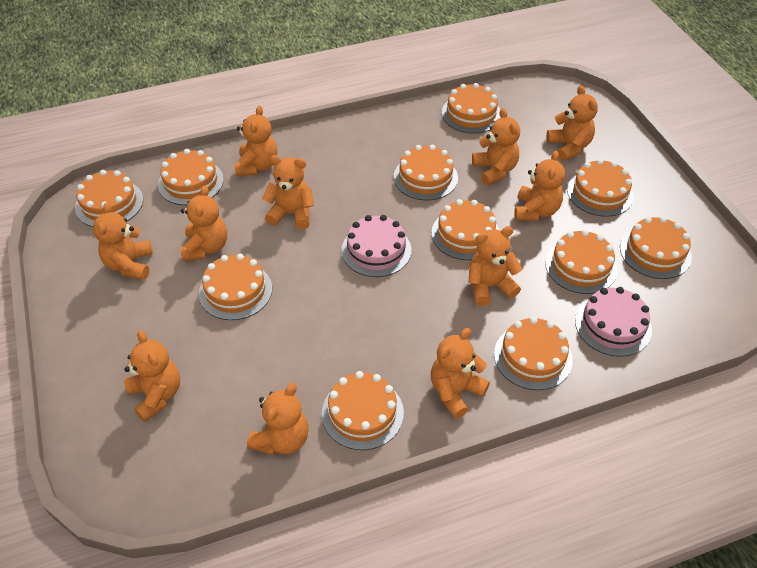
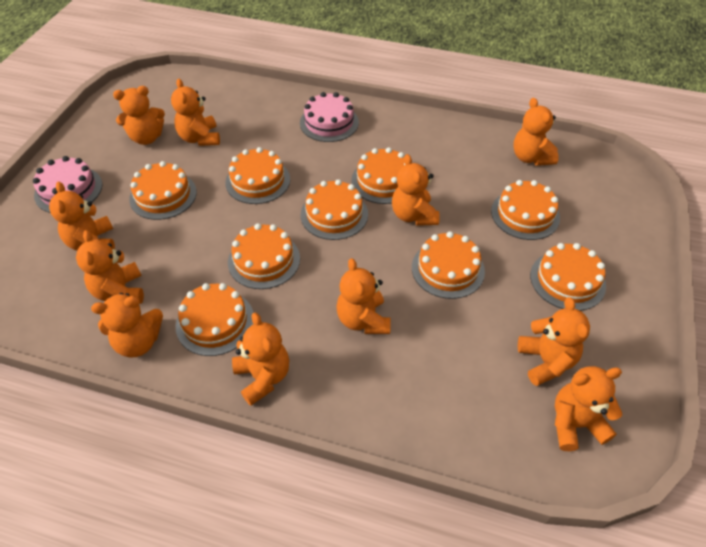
orange cake: [75,170,143,227] [158,149,224,205] [199,254,272,320] [322,371,404,450] [394,145,458,200] [431,199,499,260] [442,83,501,134] [494,317,573,390] [545,230,617,294] [567,159,634,217] [620,216,692,279] = 11 -> [129,161,197,220] [176,283,254,356] [225,147,290,204] [228,223,300,289] [301,179,368,240] [351,147,405,204] [412,231,485,299] [491,180,560,240] [530,243,606,311] = 9

